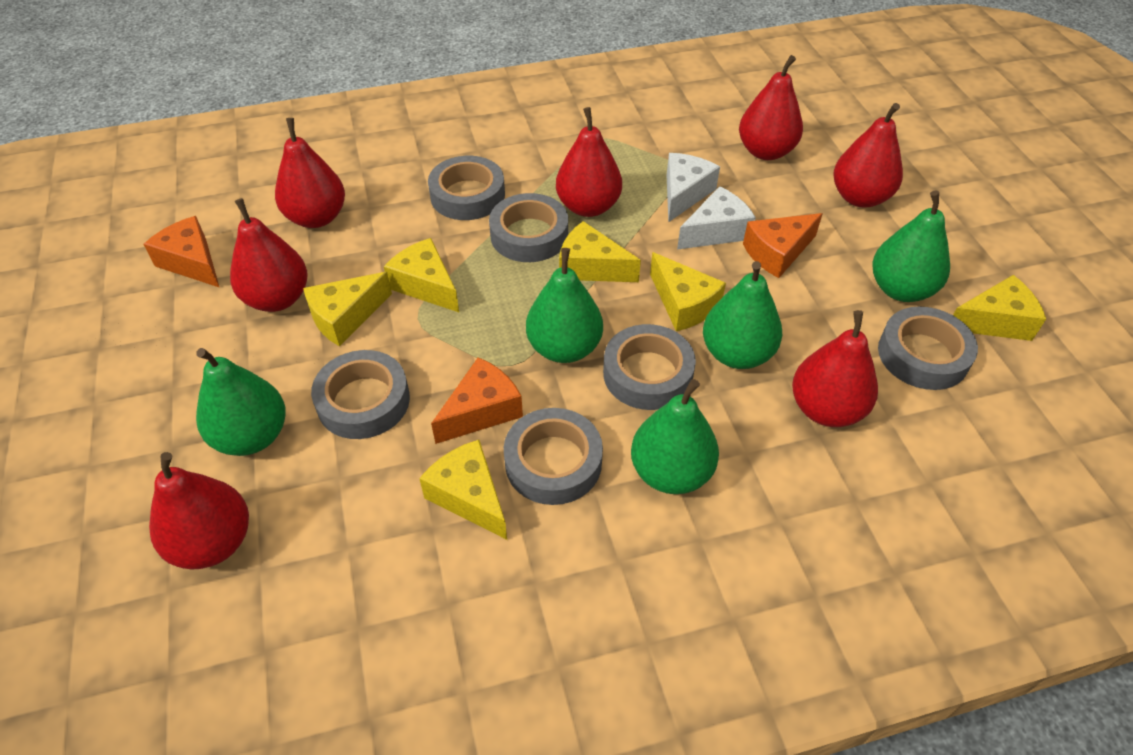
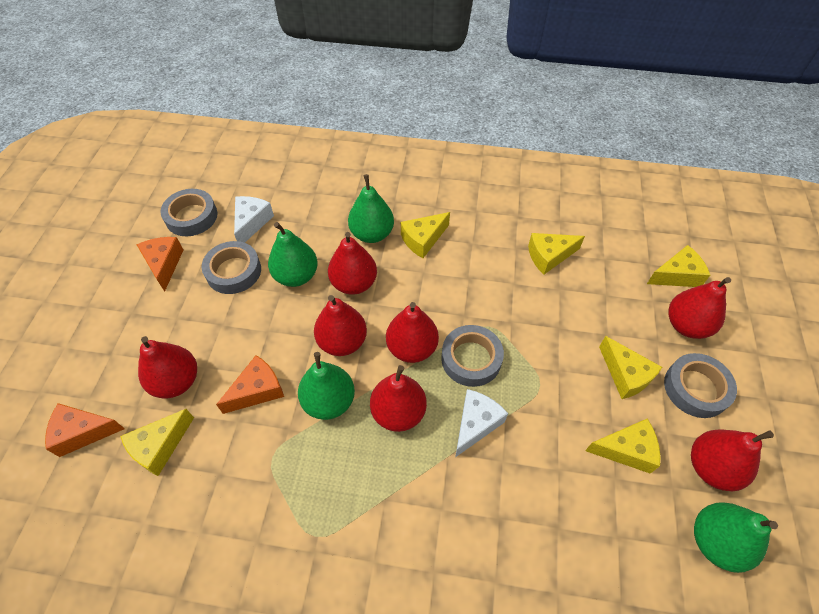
green pear: [196,348,286,456] [526,248,603,363] [631,379,719,494] [703,261,782,369] [873,191,950,302] = 5 -> [268,222,318,287] [298,352,355,420] [348,174,394,243] [694,502,778,573] = 4
grey tape: [311,350,410,439] [428,156,505,220] [489,193,568,262] [504,408,603,505] [603,324,696,410] [878,307,978,390] = 6 -> [160,189,218,236] [202,241,261,294] [441,325,504,387] [664,353,737,418] = 4

